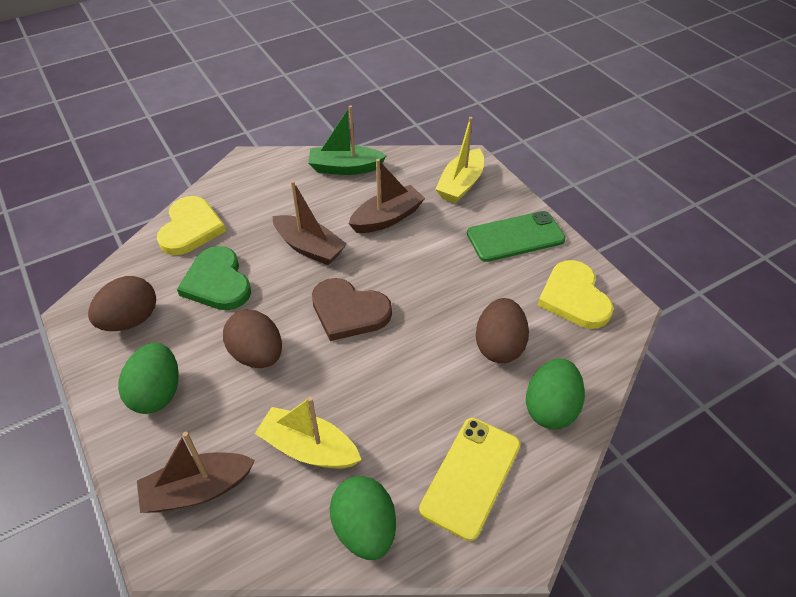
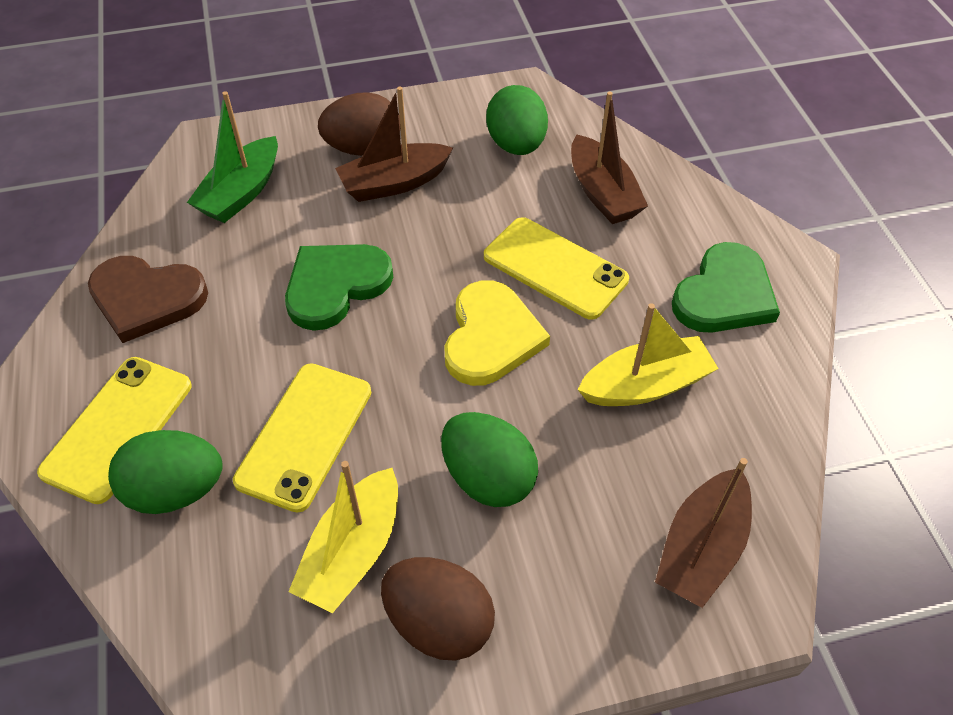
brown egg: [88,276,156,331] [223,310,282,368] [476,298,529,363] = 3 -> [318,92,400,156] [381,557,495,661] = 2
green heart: [177,246,251,310] = 1 -> [285,244,393,331] [672,242,780,333] = 2
green phone: [467,211,566,262] = 1 -> none = 0
yellow heart: [157,196,226,255] [537,260,614,329] = 2 -> [444,280,550,386] = 1
yellow phone: [419,418,521,541] = 1 -> [37,357,192,504] [233,363,371,513] [484,217,629,320] = 3

